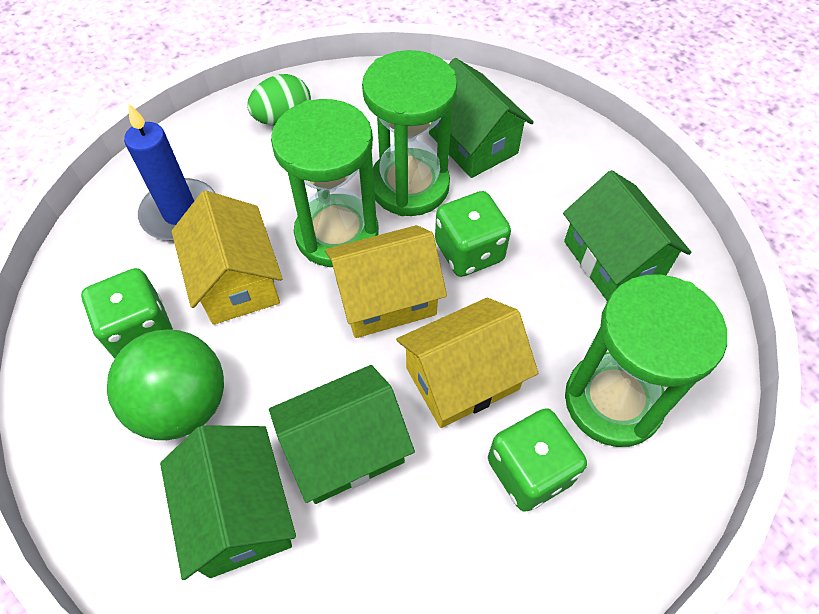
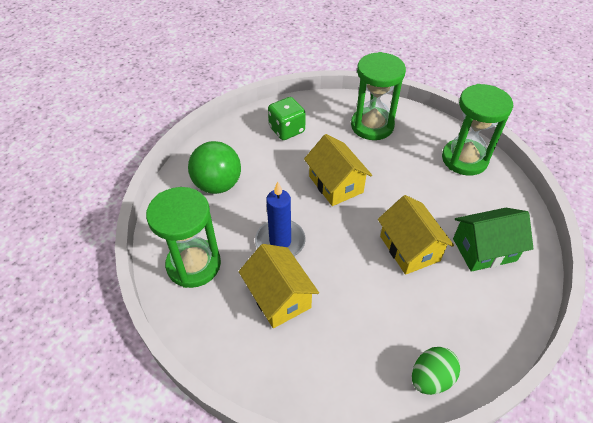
green dice: [81,268,173,358] [435,191,511,277] [488,408,587,512] = 3 -> [268,97,306,140] = 1
green house: [160,425,296,580] [269,365,415,504] [429,58,534,178] [563,170,692,301] = 4 -> [453,208,533,272] = 1

